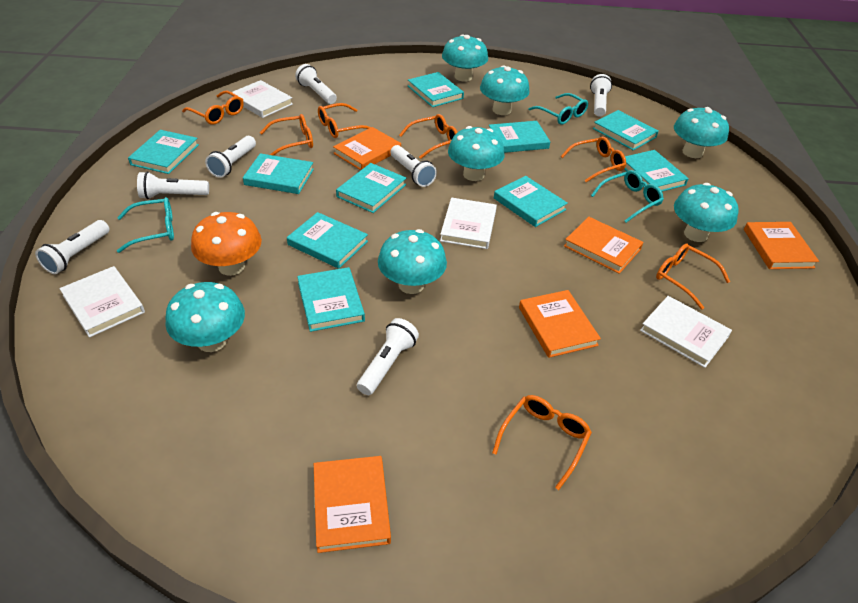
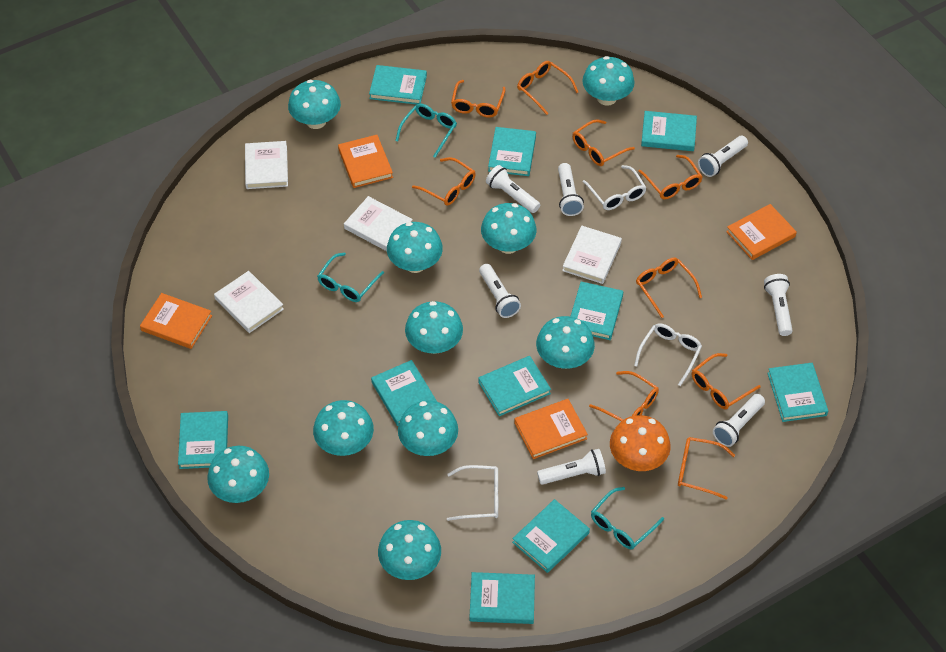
orange book: [314,456,391,553] [333,127,401,170] [519,290,601,358] [564,217,644,274] [744,222,819,269] = 5 -> [140,293,212,349] [338,135,393,188] [514,399,588,459] [726,204,797,260] = 4
orange glasses: [182,91,244,125] [260,114,313,156] [318,103,371,138] [399,114,458,159] [492,395,592,490] [561,137,626,182] [656,243,730,310] = 7 -> [412,157,476,206] [451,80,506,118] [517,61,578,115] [572,119,635,166] [589,371,659,421] [636,257,702,318] [638,155,703,199] [678,437,735,500] [692,353,761,410] = 9
turquoise mushroom: [165,282,245,352] [378,229,447,294] [442,34,488,82] [448,126,505,181] [480,65,530,115] [674,107,729,158] [674,183,739,242] = 7 -> [207,446,269,503] [288,80,341,129] [313,400,374,456] [378,520,441,580] [387,222,443,273] [398,400,458,456] [405,301,463,354] [481,203,537,254] [536,316,595,369] [582,56,635,106] = 10
white glasses: none = 0 -> [447,465,498,521] [583,165,647,210] [634,323,702,386] = 3

